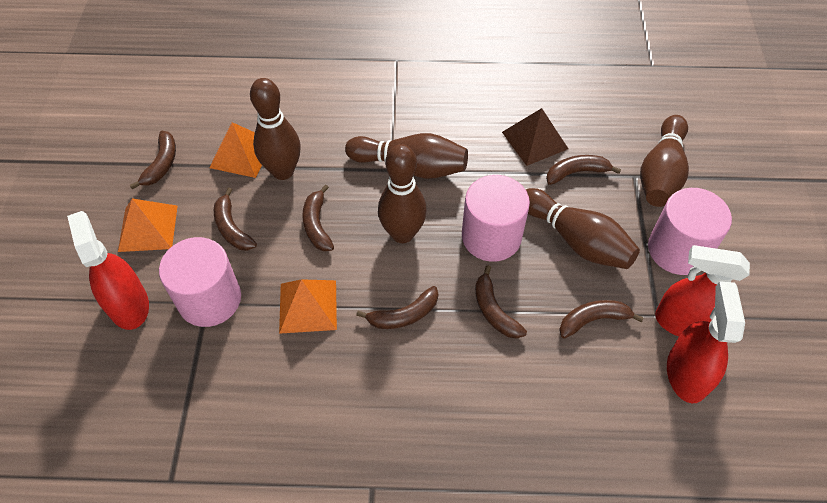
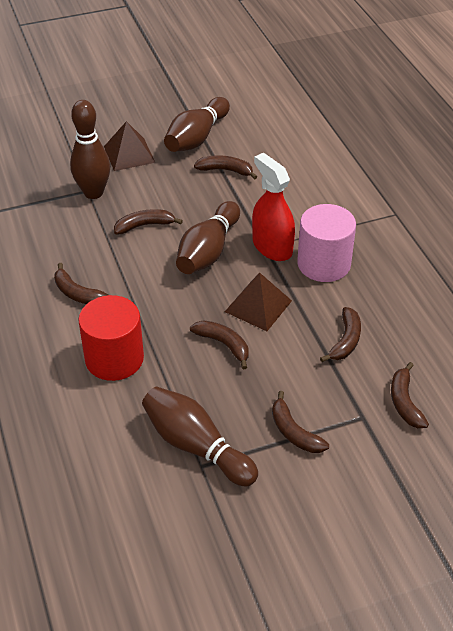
brown bowling pin: [250,78,301,180] [345,133,468,179] [378,144,427,243] [526,188,640,269] [640,115,689,207] = 5 -> [70,100,110,199] [142,387,258,487] [164,97,230,152] [176,201,240,274] = 4
brown pyramid: [502,108,568,166] = 1 -> [104,121,155,171] [225,273,292,331] = 2
orange pyramid: [118,199,178,252] [209,122,262,178] [279,279,337,334] = 3 -> none = 0
pink cylinder: [159,237,241,327] [462,175,530,262] [648,188,732,275] = 3 -> [297,204,356,282] = 1
red cylinder: none = 0 -> [78,295,144,381] = 1
red spray bottle: [67,211,149,330] [655,245,750,337] [667,281,745,403] = 3 -> [252,153,295,261] = 1

